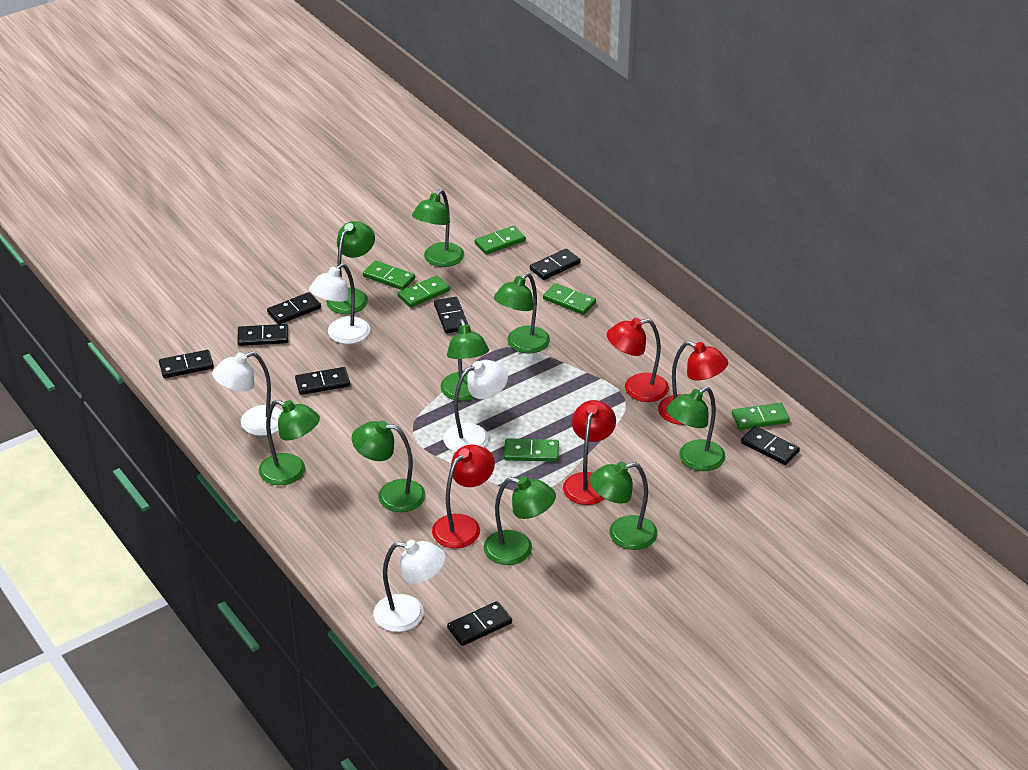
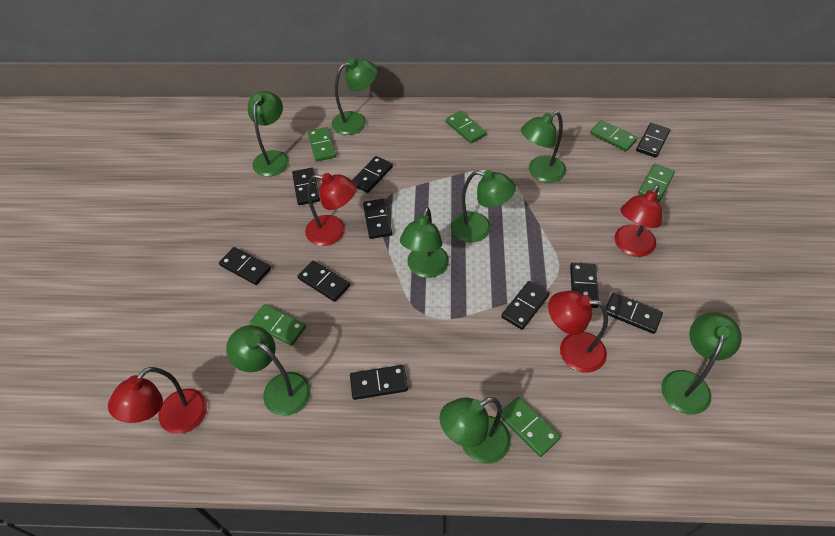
black domino: [159,350,214,378] [237,324,288,346] [267,292,321,324] [295,367,350,395] [434,297,468,333] [447,601,512,646] [530,249,581,280] [741,426,800,465] = 8 -> [219,247,271,285] [292,168,320,205] [298,261,350,302] [350,365,408,400] [352,156,393,193] [363,199,392,239] [501,281,550,330] [570,263,599,308] [606,292,663,334] [636,123,670,158] = 10
green lamp: [259,400,320,485] [326,221,375,314] [352,421,425,512] [412,189,464,267] [440,319,489,401] [484,476,556,565] [494,273,550,354] [589,461,658,550] [667,387,725,471] = 9 -> [226,325,311,416] [248,91,289,177] [331,58,377,135] [400,207,449,278] [440,397,511,464] [451,170,516,242] [521,111,566,183] [661,312,742,414] = 8
white lamp: [212,352,283,436] [309,263,370,344] [373,540,446,632] [443,360,508,452] = 4 -> none = 0

